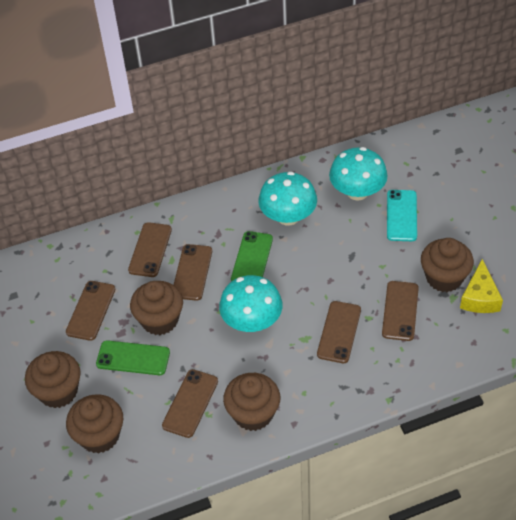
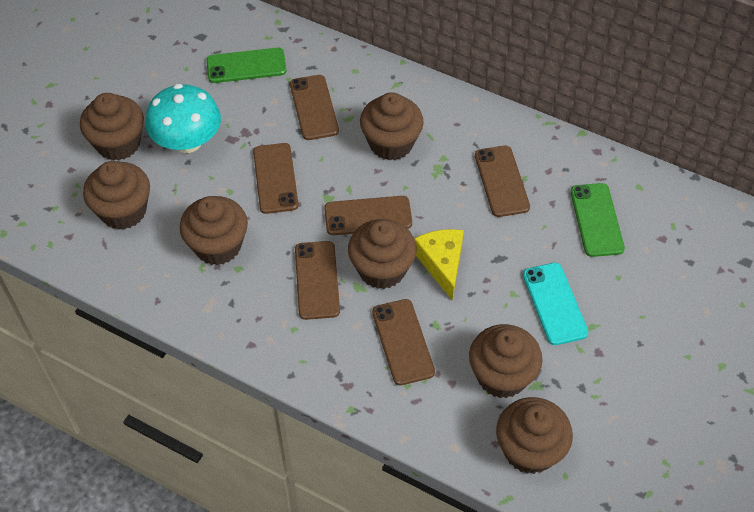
brown cupcake: [25,351,81,408] [66,394,123,454] [130,281,183,335] [223,373,280,431] [421,238,474,292] = 5 -> [80,93,144,161] [83,161,150,230] [180,196,248,265] [348,219,417,289] [360,92,424,161] [469,324,543,398] [496,397,573,474] = 7
turquoise mushroom: [219,275,282,332] [259,171,317,226] [329,147,388,200] = 3 -> [145,84,221,153] = 1

